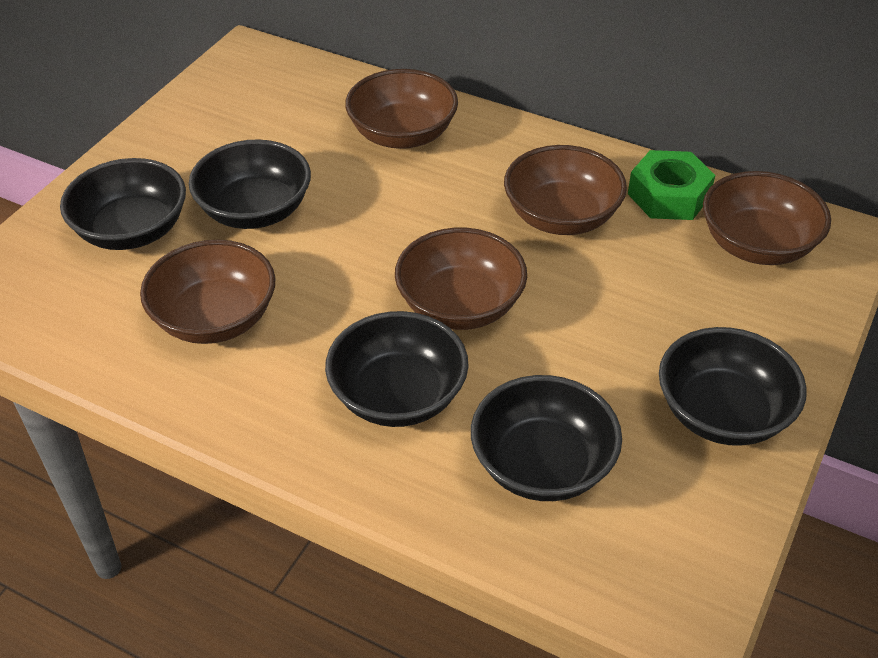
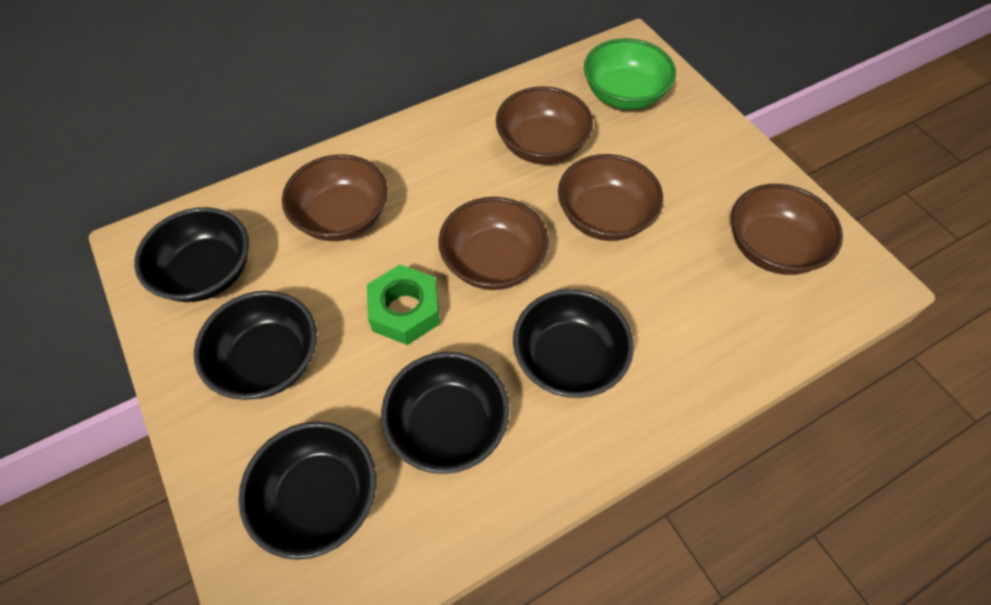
green bowl: none = 0 -> [584,38,676,110] = 1

